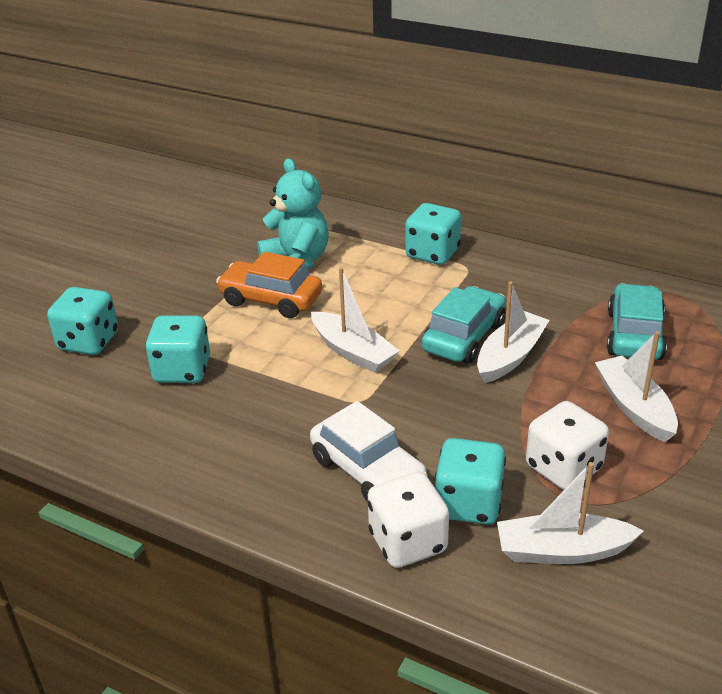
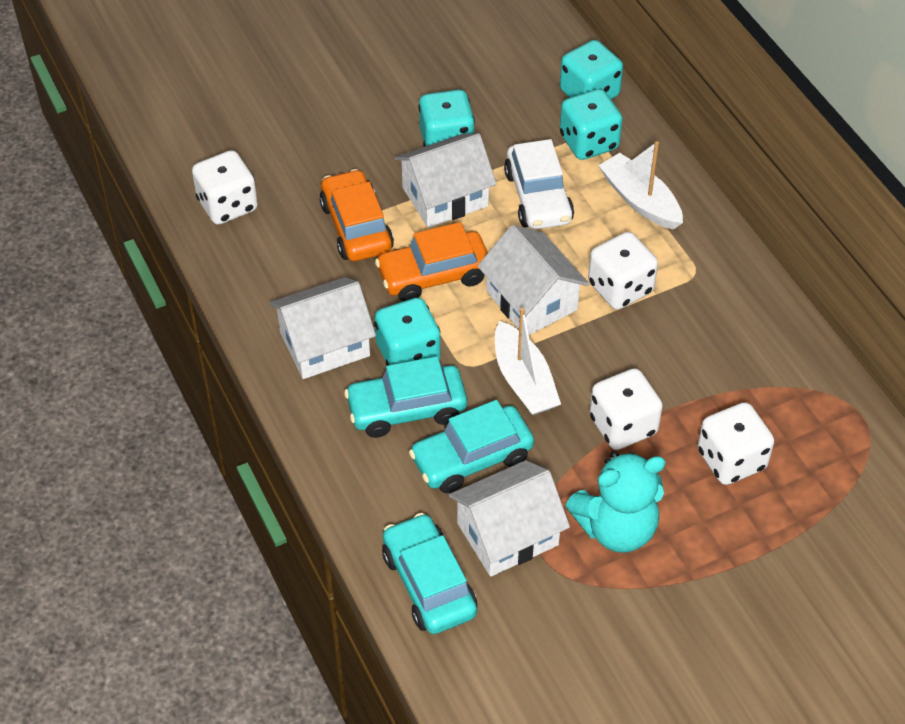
orange car: [216,252,322,318] = 1 -> [320,169,394,261] [375,222,488,301] = 2
turquoise car: [422,286,506,364] [607,283,667,360] = 2 -> [344,356,467,438] [382,513,477,634] [409,400,534,493] = 3
white boat: [311,267,399,373] [477,282,550,383] [497,462,644,564] [595,331,678,442] = 4 -> [495,308,561,415] [598,141,683,229] = 2
white dice: [368,472,449,568] [526,401,609,490] = 2 -> [192,150,258,225] [588,232,658,310] [589,368,663,450] [697,402,774,485] = 4
white house: none = 0 -> [270,277,376,379] [395,133,497,228] [449,460,570,577] [478,225,589,335] = 4

